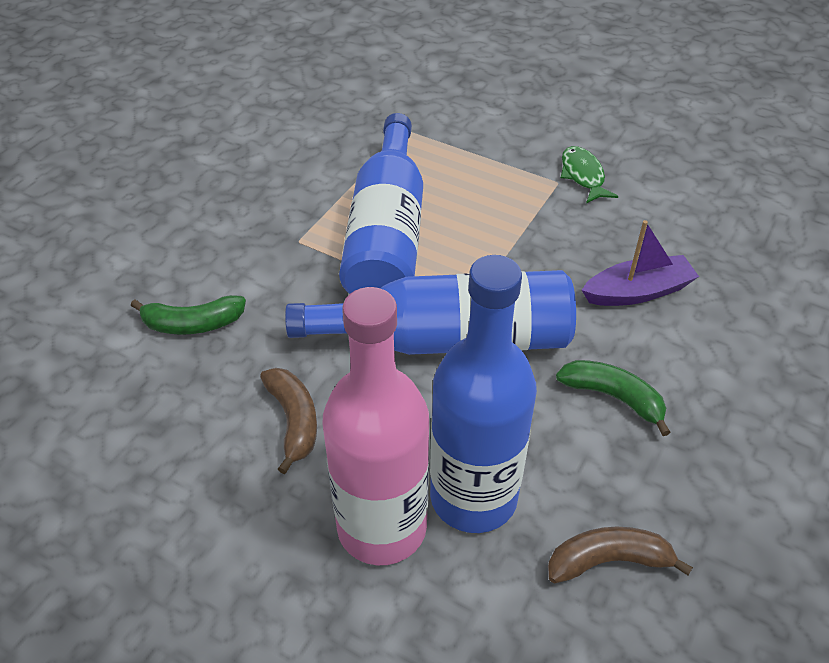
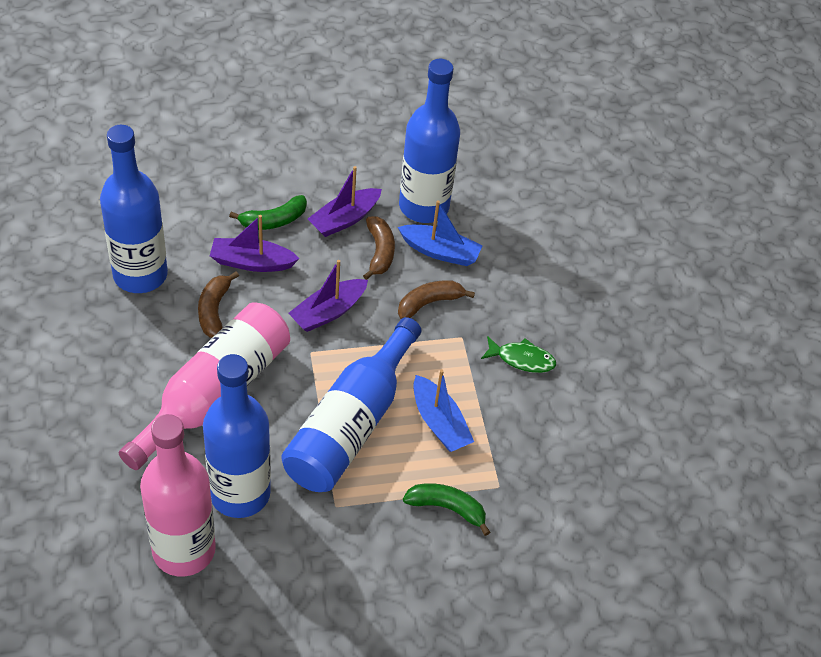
blue boat: none = 0 -> [398,201,483,266] [413,369,474,452] = 2
blue bottle: [285,270,576,355] [339,113,423,294] [430,255,537,533] = 3 -> [100,125,168,293] [203,354,271,518] [281,317,421,492] [399,59,460,223] = 4
brown banana: [260,368,317,474] [548,527,693,584] = 2 -> [198,271,239,338] [363,216,395,280] [398,280,475,319] = 3
pink bottle: [322,287,429,565] = 1 -> [119,302,290,470] [140,414,216,577] = 2
purple boat: [582,220,699,306] = 1 -> [210,215,300,272] [289,260,368,332] [308,166,382,237] = 3

